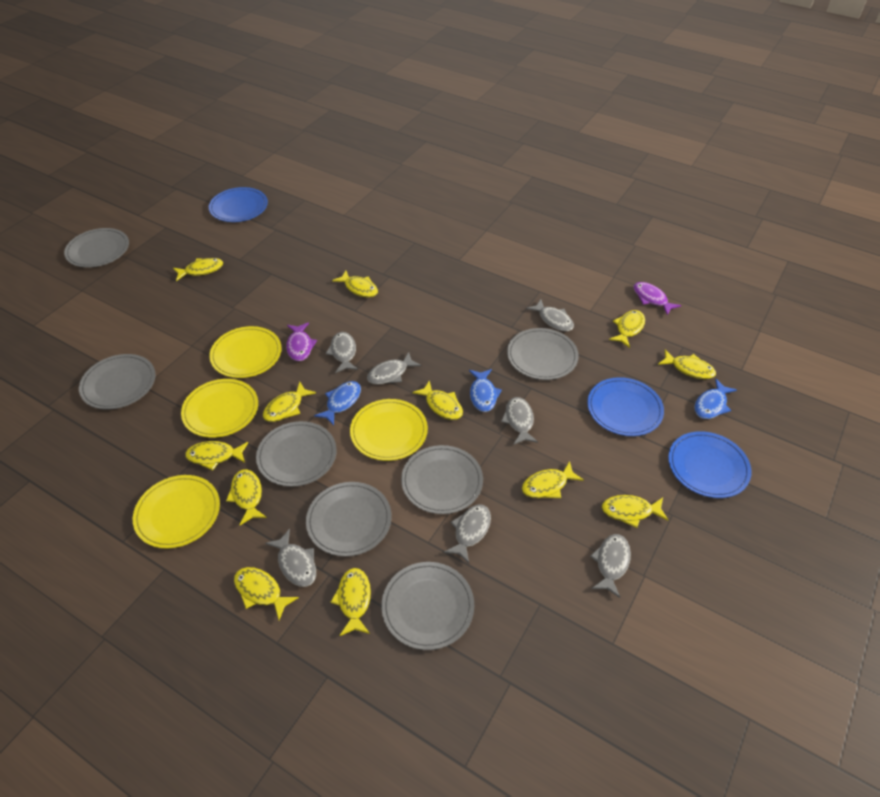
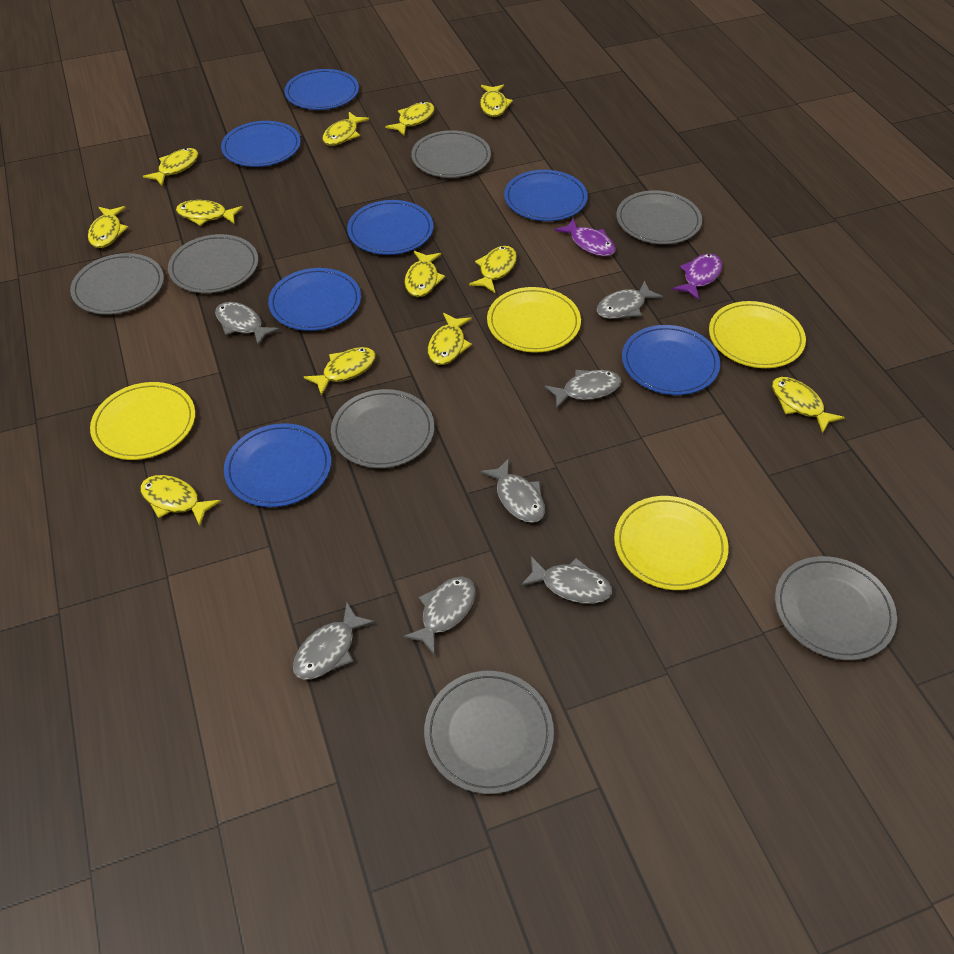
blue fish: [314,381,361,426] [469,369,502,412] [694,379,737,419] = 3 -> none = 0
blue plate: [209,187,268,222] [587,377,664,436] [668,431,752,498] = 3 -> [221,121,301,167] [224,423,331,507] [268,268,361,331] [284,69,359,110] [347,200,433,255] [504,170,588,221] [622,325,720,395] = 7

